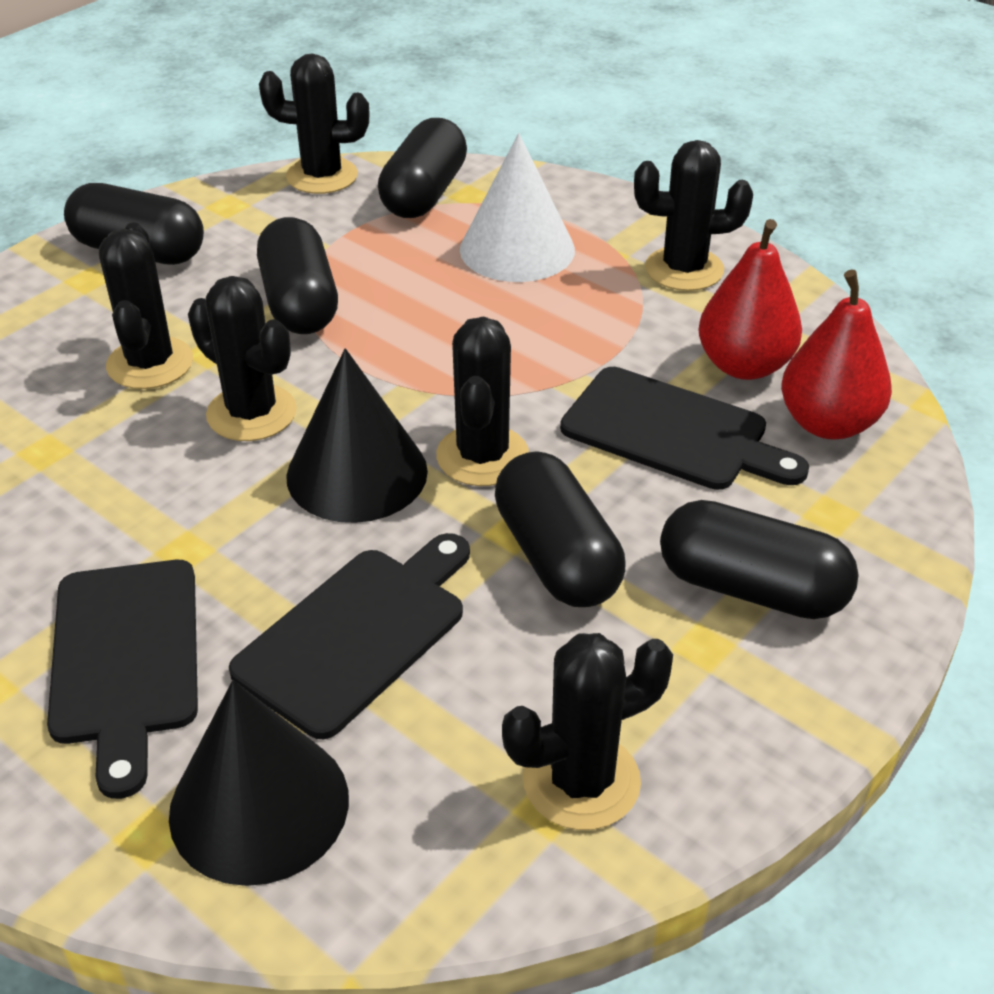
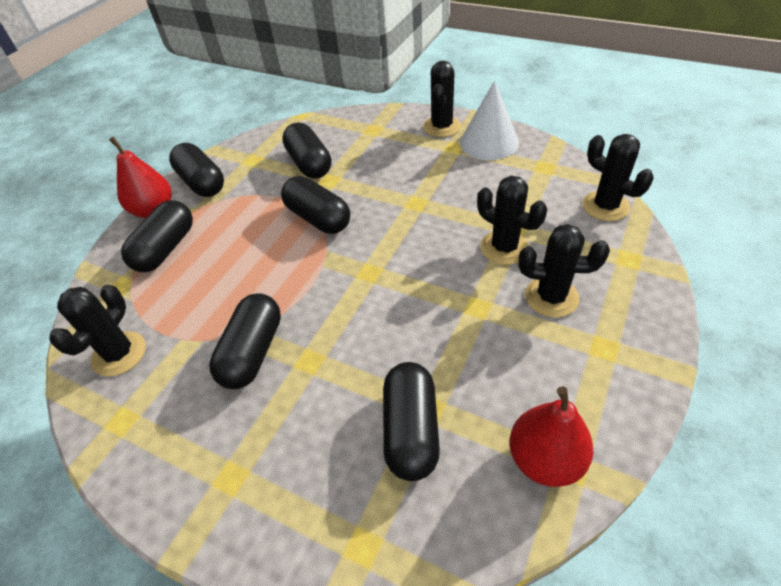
black cactus: [99,222,193,389] [188,276,297,441] [259,53,369,194] [436,317,529,486] [502,633,673,830] [634,140,753,291] = 6 -> [49,285,146,376] [423,61,461,137] [477,176,547,265] [519,224,610,317] [582,134,654,221] = 5
black capsule: [64,183,204,265] [257,217,338,334] [378,118,467,218] [495,451,625,607] [660,500,859,619] = 5 -> [121,200,193,272] [169,143,224,197] [209,293,281,389] [281,176,350,234] [282,123,331,179] [383,362,440,481] = 6
black cone: [169,680,349,886] [286,348,428,523] = 2 -> none = 0
black cutting board: [47,560,198,799] [229,533,470,739] [560,367,809,490] = 3 -> none = 0

